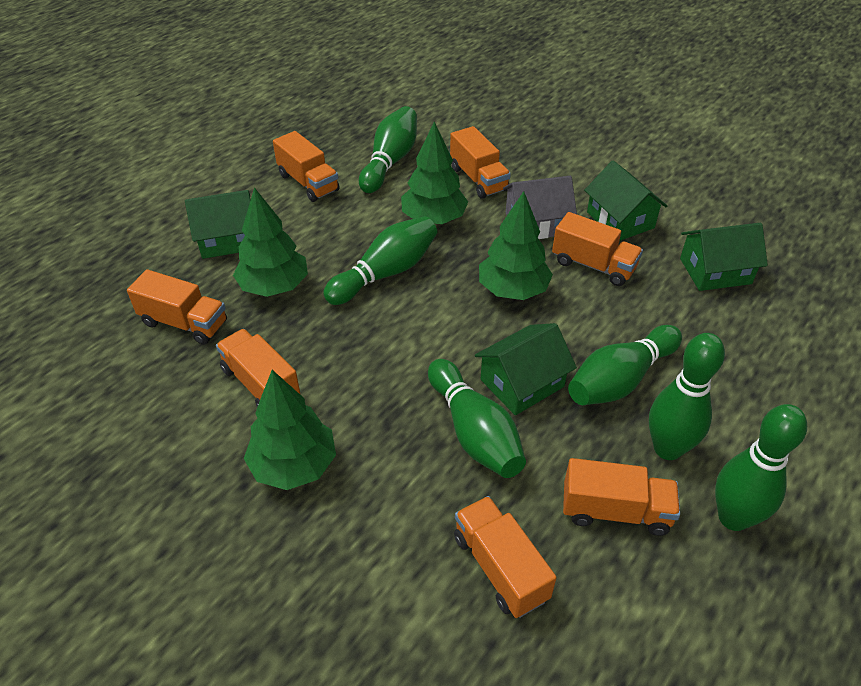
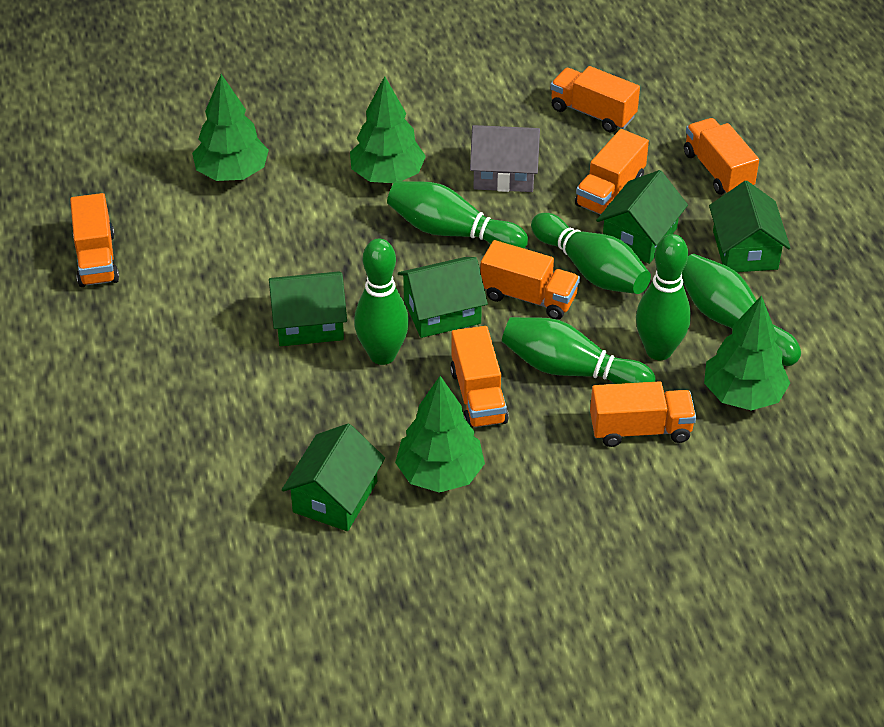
green house: [185,190,250,259] [475,323,577,415] [584,160,667,241] [680,223,768,291] = 4 -> [269,271,347,346] [282,424,385,531] [398,257,488,338] [596,170,688,264] [709,181,790,272] = 5

